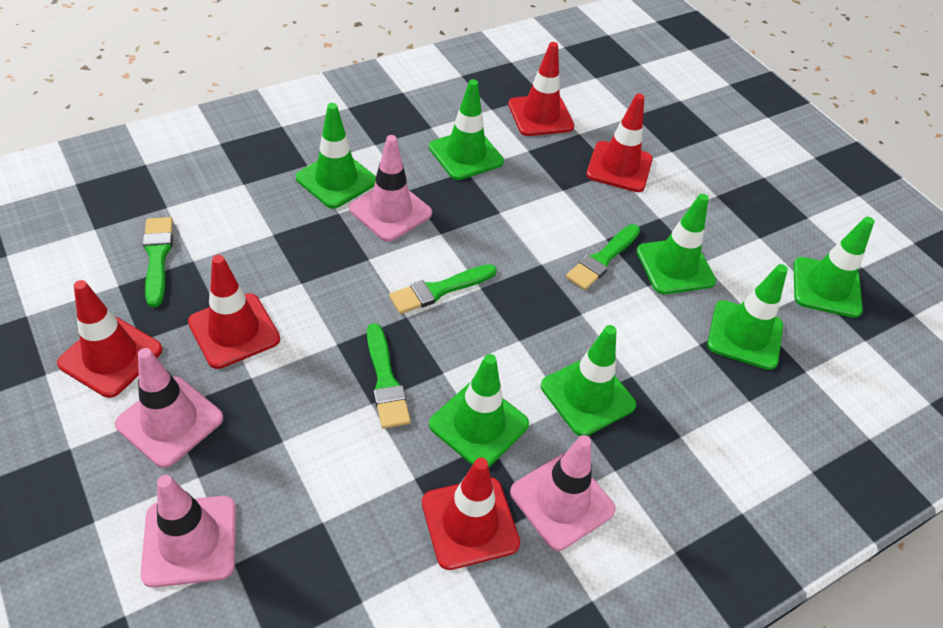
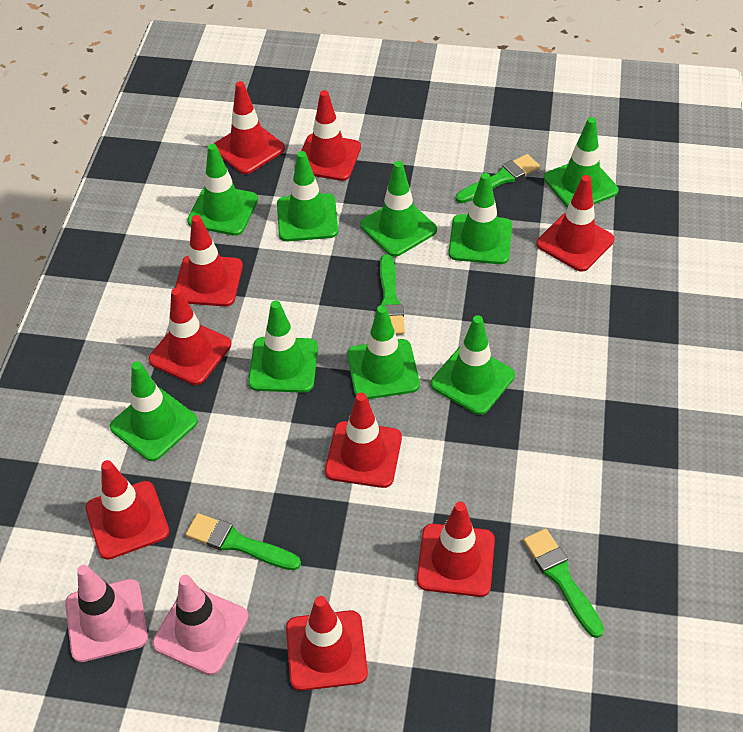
green traffic cone: [295,103,376,209] [429,79,504,180] [429,354,529,467] [541,325,636,436] [636,194,716,294] [707,264,788,370] [793,217,874,318] = 7 -> [110,361,198,461] [187,144,258,236] [248,301,318,393] [277,151,338,241] [347,305,420,399] [360,161,437,257] [431,315,515,415] [448,173,512,264] [544,117,619,208] = 9
pink traffic cone: [115,348,223,468] [141,475,236,588] [349,135,432,242] [510,435,616,551] = 4 -> [65,565,148,662] [152,575,249,675] = 2
red traffic cone: [57,280,163,398] [188,255,280,369] [422,458,520,570] [508,42,574,136] [586,93,653,192] = 5 -> [85,460,169,560] [149,288,231,385] [175,215,243,307] [214,81,285,174] [286,596,368,691] [295,90,361,181] [325,392,402,488] [417,502,495,597] [536,175,614,272] = 9

